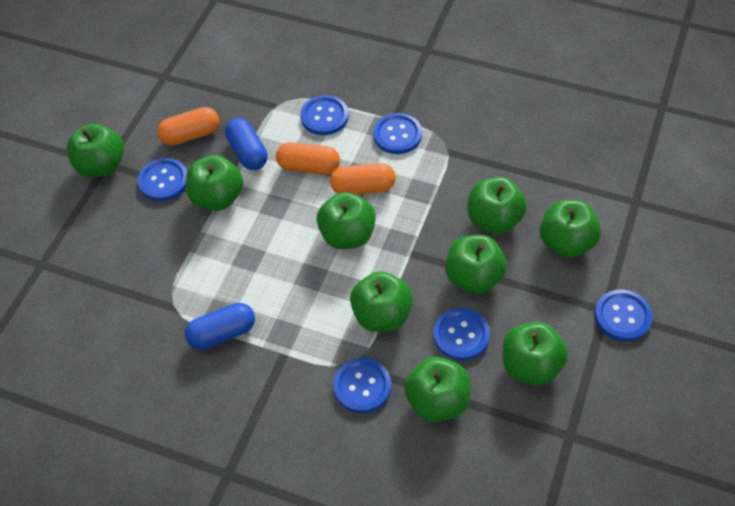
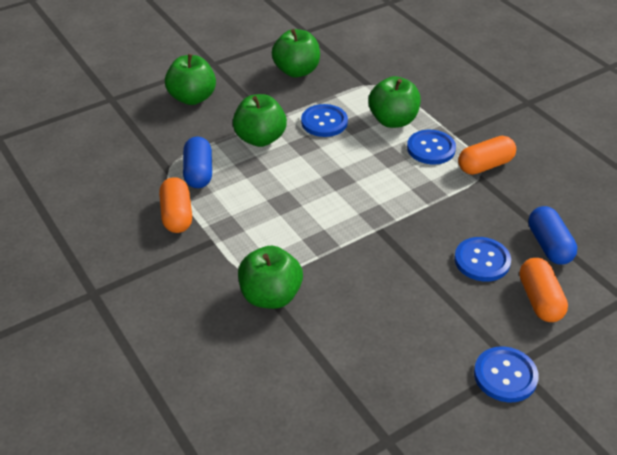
blue button: [138,158,187,201] [300,95,349,135] [333,358,391,413] [373,113,422,154] [433,308,490,361] [595,289,652,341] = 6 -> [301,104,348,137] [407,130,456,165] [454,237,511,282] [474,346,539,403] = 4
green apple: [66,124,124,177] [186,155,243,210] [317,192,376,249] [350,271,413,332] [404,357,470,422] [445,235,507,294] [468,177,527,234] [503,322,568,386] [540,200,601,258] = 9 -> [165,54,216,105] [233,94,287,147] [238,246,303,309] [272,29,320,78] [369,76,421,128] = 5

